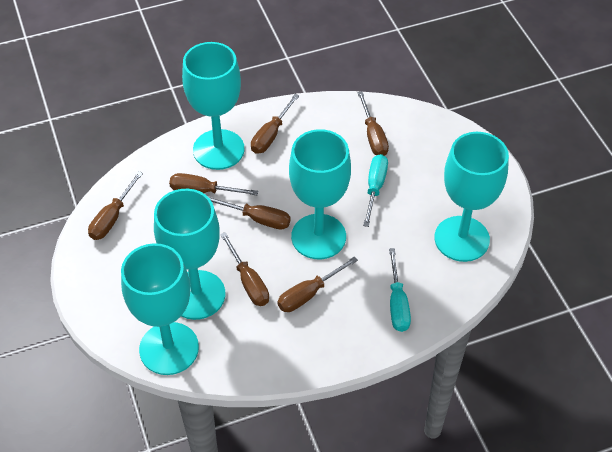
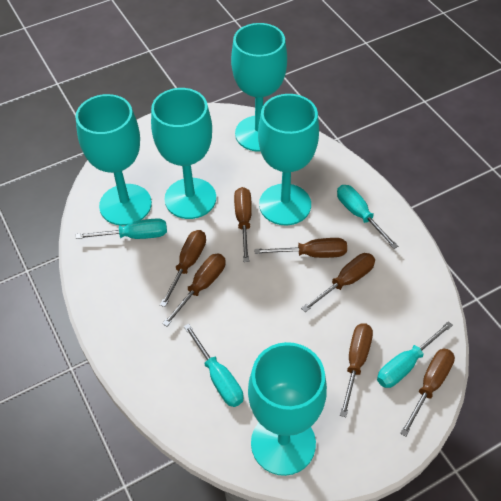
turquoise screwdriver: [363,154,388,227] [389,248,411,332] = 2 -> [76,218,167,239] [184,324,243,407] [337,185,398,249] [377,321,453,388] = 4

